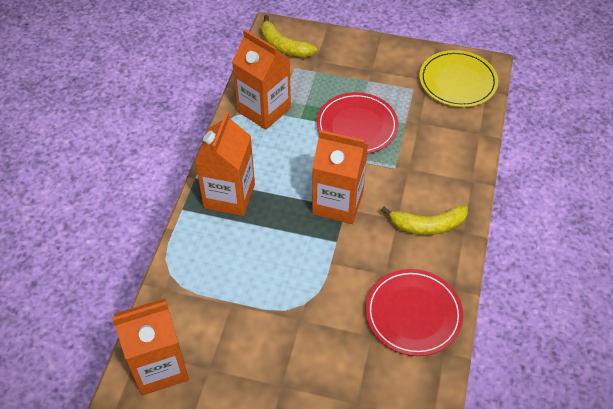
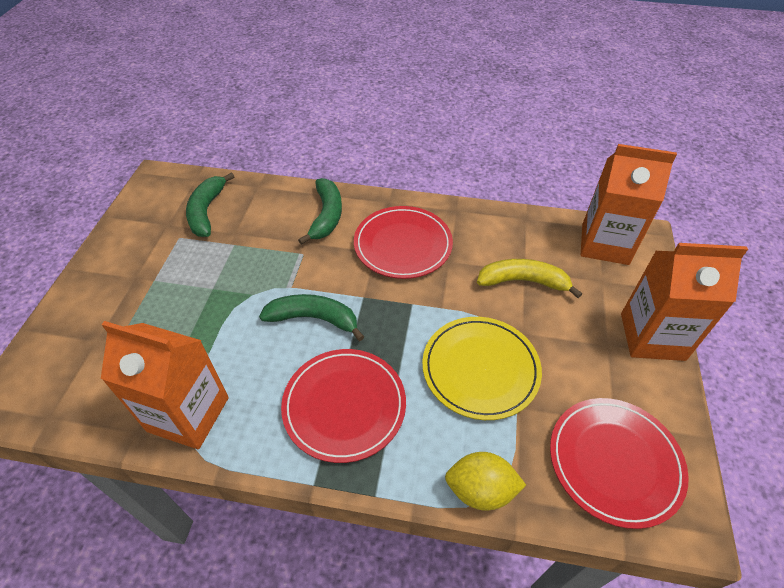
green banana: none = 0 -> [186,172,235,237] [259,294,364,341] [298,178,342,245] = 3
orange carton: [112,298,189,396] [195,112,255,216] [232,30,291,130] [312,130,368,224] = 4 -> [101,321,229,449] [581,144,677,265] [621,243,748,361] = 3
red plate: [316,92,399,154] [366,269,463,356] = 2 -> [281,349,406,463] [354,206,453,279] [550,398,689,529] = 3
yellow banana: [261,15,317,57] [381,205,468,235] = 2 -> [477,259,582,298] = 1
yellow lemon: none = 0 -> [445,452,526,510] = 1

